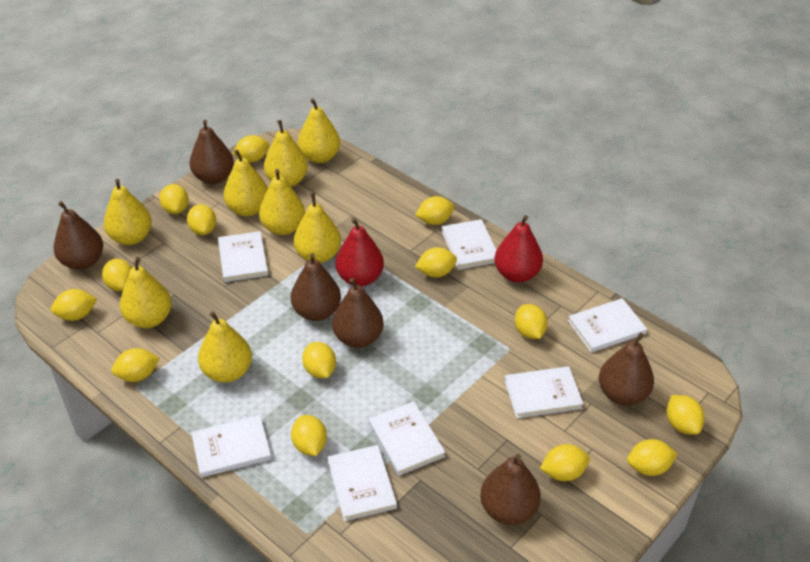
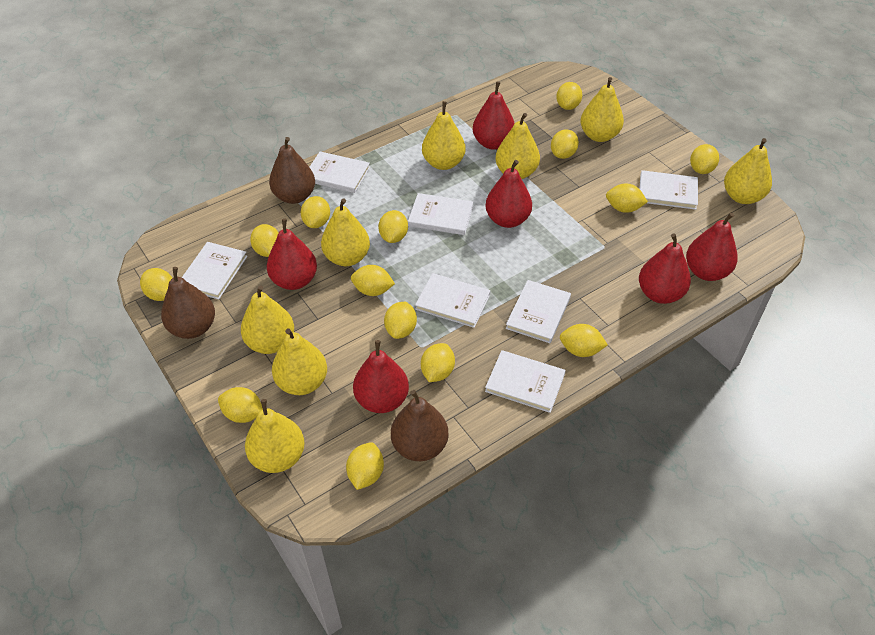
brown pear: [54,201,103,270] [190,120,234,184] [291,253,341,321] [332,278,384,348] [480,454,541,525] [599,332,654,405] = 6 -> [161,267,215,339] [269,137,315,204] [391,390,449,461] = 3
red pear: [336,218,384,286] [494,215,543,283] = 2 -> [267,219,317,290] [353,340,409,413] [473,82,515,150] [485,160,532,228] [639,233,691,304] [686,213,738,281] = 6

